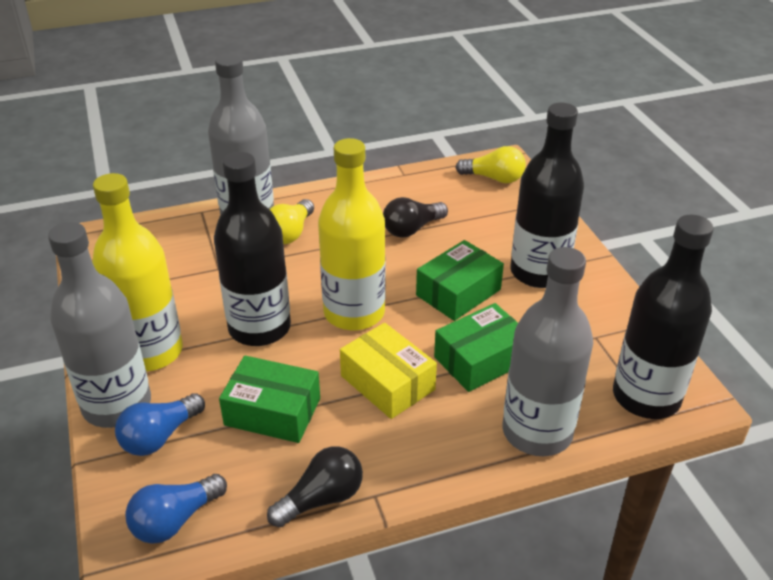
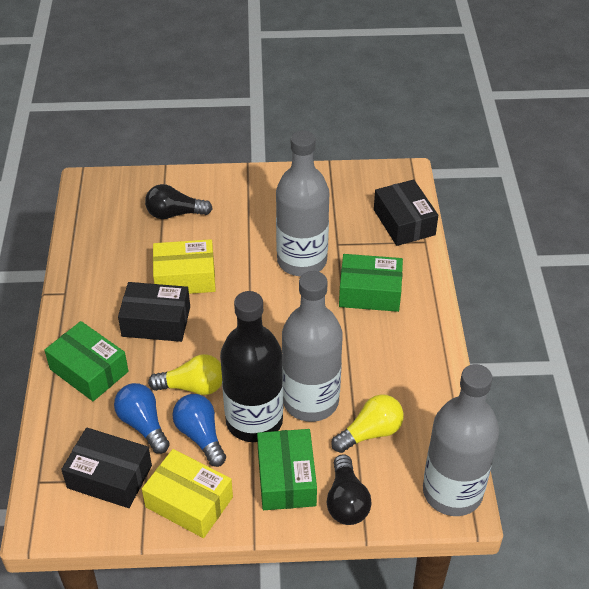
black bottle: [214,152,291,346] [510,103,584,288] [613,215,714,419] = 3 -> [220,291,283,442] = 1
black box: none = 0 -> [61,427,152,508] [118,282,190,342] [374,179,438,246] = 3
yellow bottle: [92,173,183,371] [318,138,385,330] = 2 -> none = 0
yellow box: [340,323,437,419] = 1 -> [142,449,233,538] [153,239,216,294] = 2

